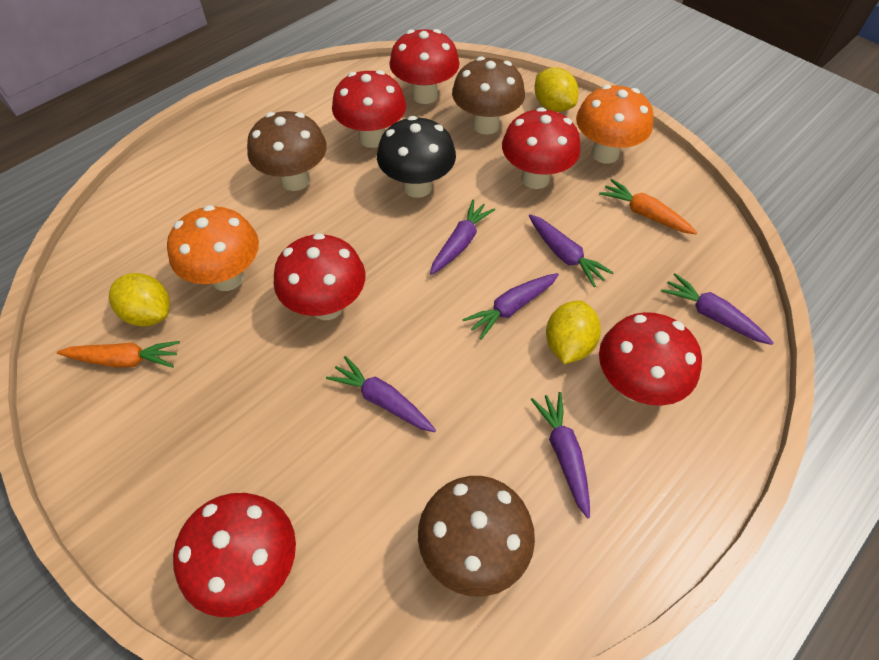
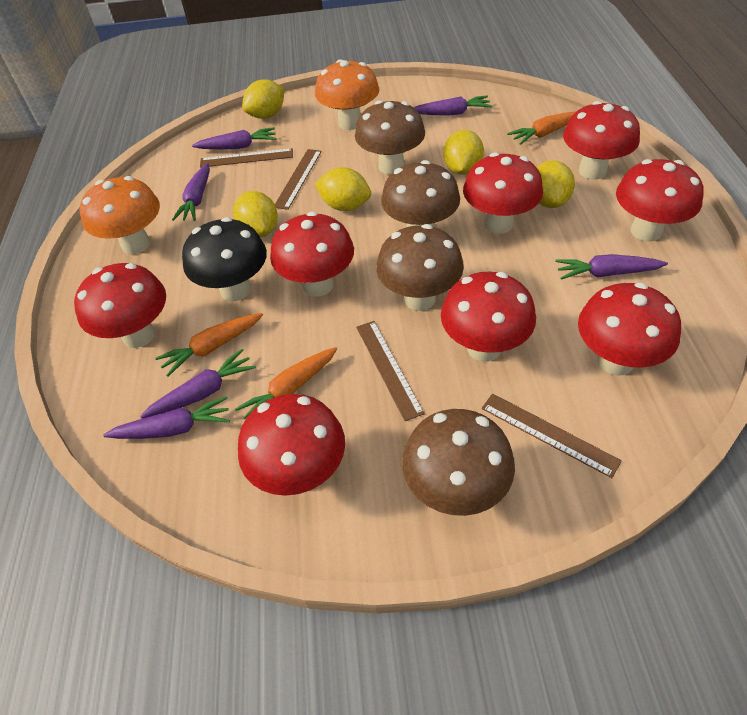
brown mushroom: [247,111,327,191] [418,476,535,597] [452,57,525,135] = 3 -> [355,100,425,175] [376,224,464,311] [381,160,460,227] [402,409,515,516] = 4
brown ruler: none = 0 -> [200,148,293,168] [275,149,322,210] [356,321,425,421] [482,393,622,478] = 4
orange carrot: [57,341,180,368] [599,179,698,234] = 2 -> [155,313,263,377] [235,347,337,419] [507,111,577,145] = 3
red mushroom: [173,493,296,617] [274,233,366,320] [332,70,406,148] [389,29,460,104] [502,107,580,189] [599,312,702,406] = 6 -> [74,263,166,348] [238,394,345,496] [270,212,354,296] [441,272,536,362] [463,152,543,234] [563,101,640,180] [578,283,681,376] [616,159,704,242] = 8
yellow lemon: [109,273,170,327] [534,67,578,112] [546,300,601,364] = 3 -> [233,191,278,237] [242,79,284,119] [315,167,371,211] [443,130,484,175] [537,160,575,208] = 5

